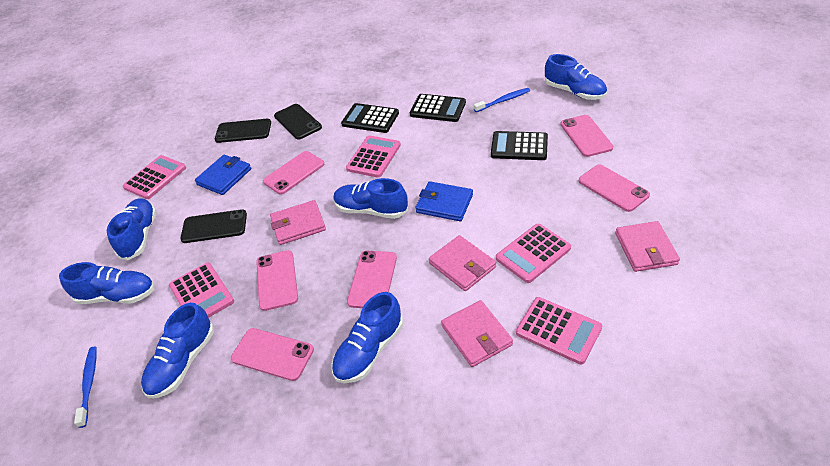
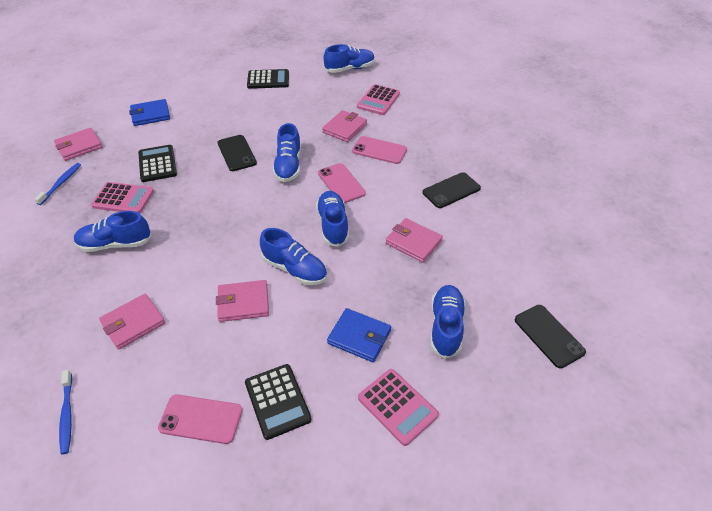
pink calculator: [123,155,186,199] [169,263,234,318] [346,135,401,178] [496,224,571,283] [516,297,602,365] = 5 -> [91,182,154,213] [357,84,400,115] [358,369,439,446] = 3
pink phone: [231,328,314,381] [256,250,298,311] [263,151,324,194] [347,251,397,308] [560,115,613,157] [579,164,650,212] = 6 -> [158,394,243,444] [318,163,366,203] [352,136,407,164] = 3
pink wallet: [270,200,326,245] [429,235,496,291] [441,300,513,367] [615,221,680,272] = 4 -> [54,128,103,161] [99,294,165,350] [216,280,269,322] [322,110,367,142] [386,218,443,263] = 5

